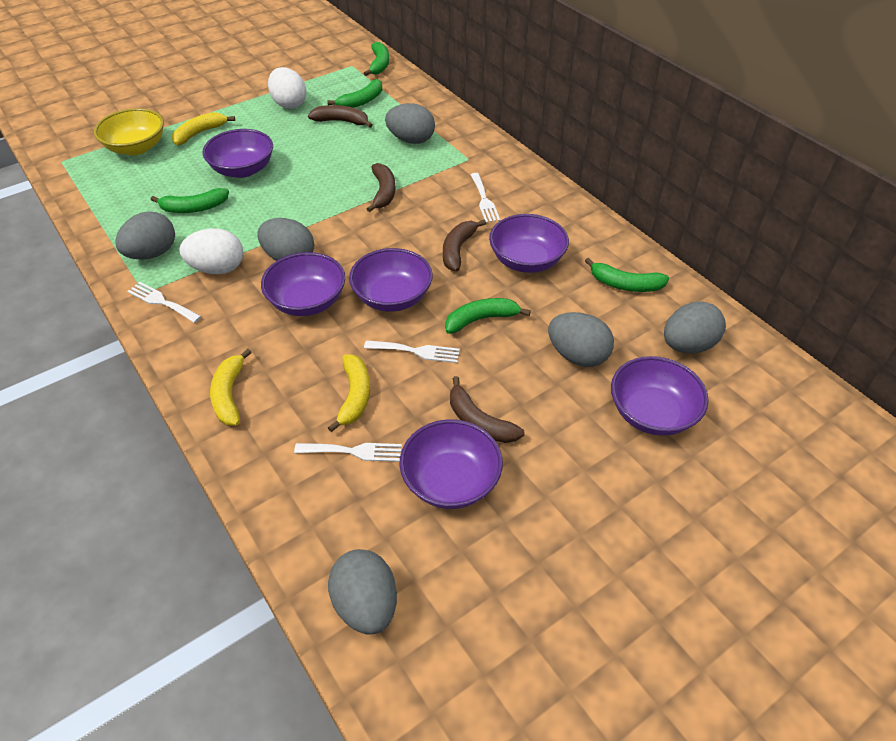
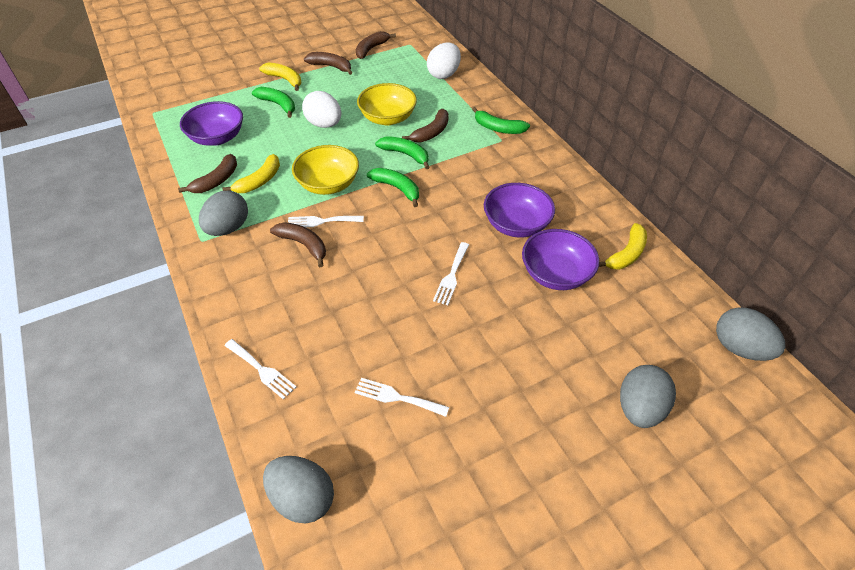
brown banana: [308,105,372,128] [367,163,395,212] [443,219,486,271] [450,376,524,443] = 4 -> [178,154,237,193] [270,222,326,267] [304,52,353,75] [356,31,396,59] [402,109,449,143] = 5
green banana: [151,188,229,213] [327,79,382,108] [364,42,389,76] [445,298,531,334] [585,258,669,292] = 5 -> [252,87,295,118] [367,168,419,207] [375,136,430,169] [472,107,530,134] = 4
grey egg: [115,212,175,260] [257,218,314,261] [328,549,397,635] [385,103,435,144] [548,312,614,367] [664,301,726,353] = 6 -> [199,191,248,236] [263,456,334,523] [620,365,676,428] [716,307,785,361] = 4
purple bowl: [202,129,273,178] [261,252,345,316] [349,248,433,312] [399,419,503,509] [489,214,569,273] [611,356,709,436] = 6 -> [180,101,243,146] [484,183,555,238] [522,229,600,290] = 3
yellow bowl: [94,108,164,155] = 1 -> [292,145,359,195] [357,83,417,125] = 2

